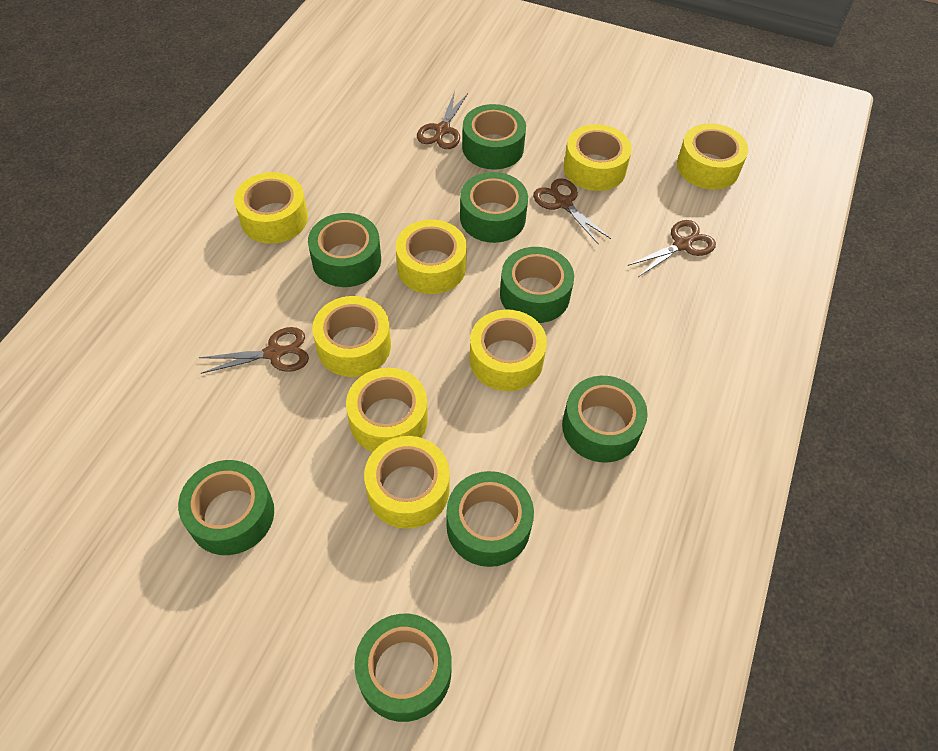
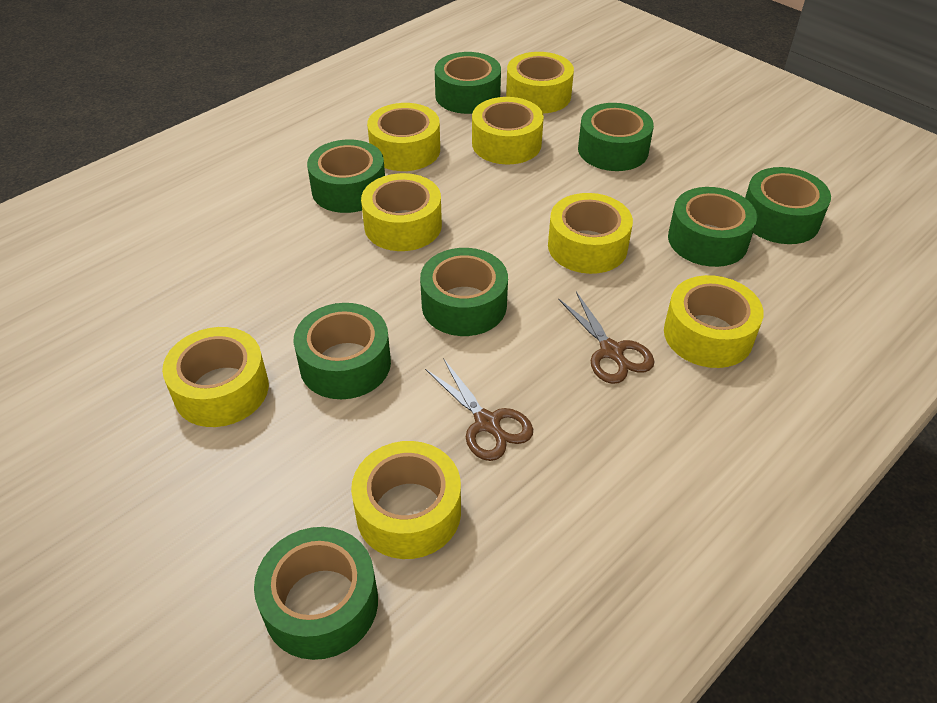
brown scissors: [199,327,309,374] [417,91,468,149] [533,178,611,245] [628,220,716,277] = 4 -> [425,358,533,461] [558,292,655,384] = 2

